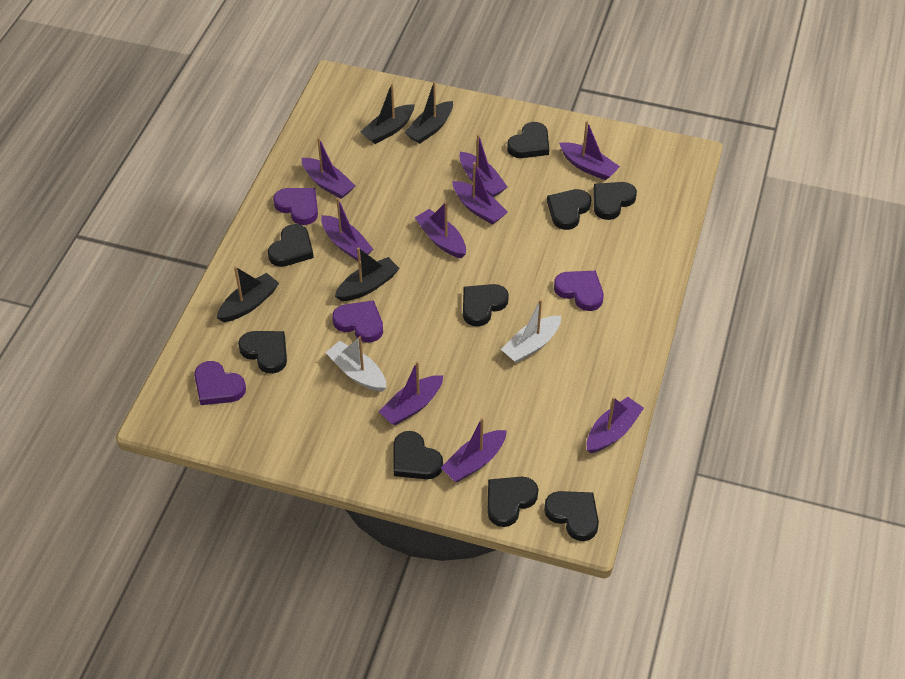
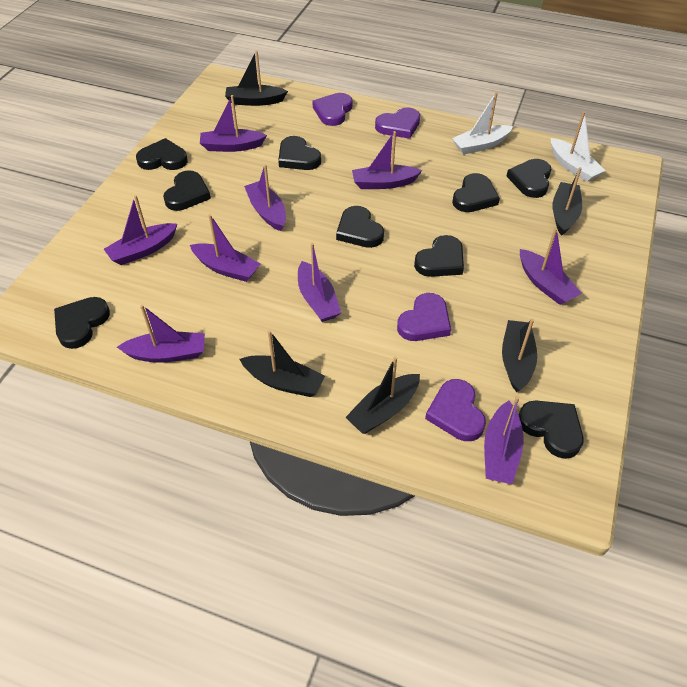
black boat: [217,266,279,322] [335,247,400,301] [360,83,415,144] [404,81,453,144] = 4 -> [225,51,288,106] [239,330,325,397] [345,357,420,434] [502,319,537,392] [552,167,582,236] = 5

